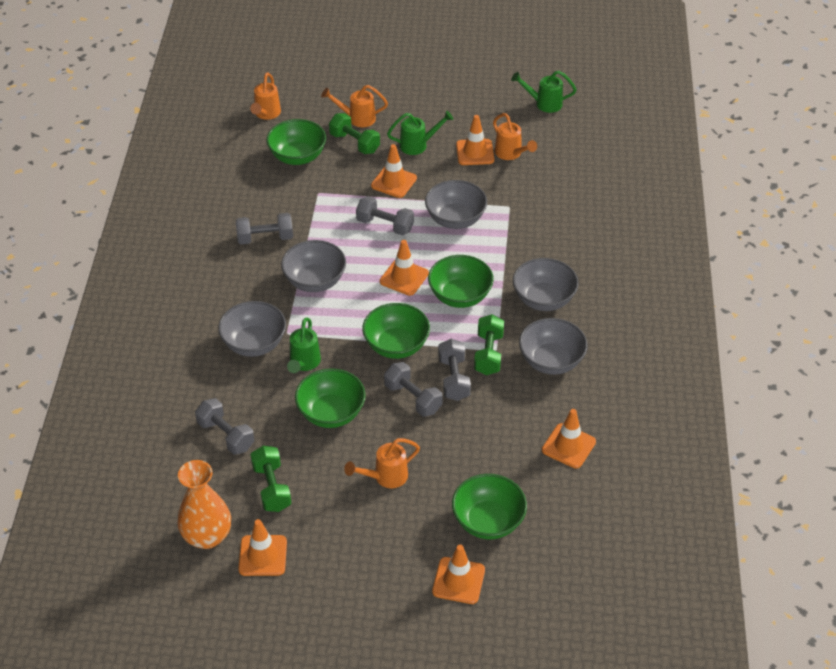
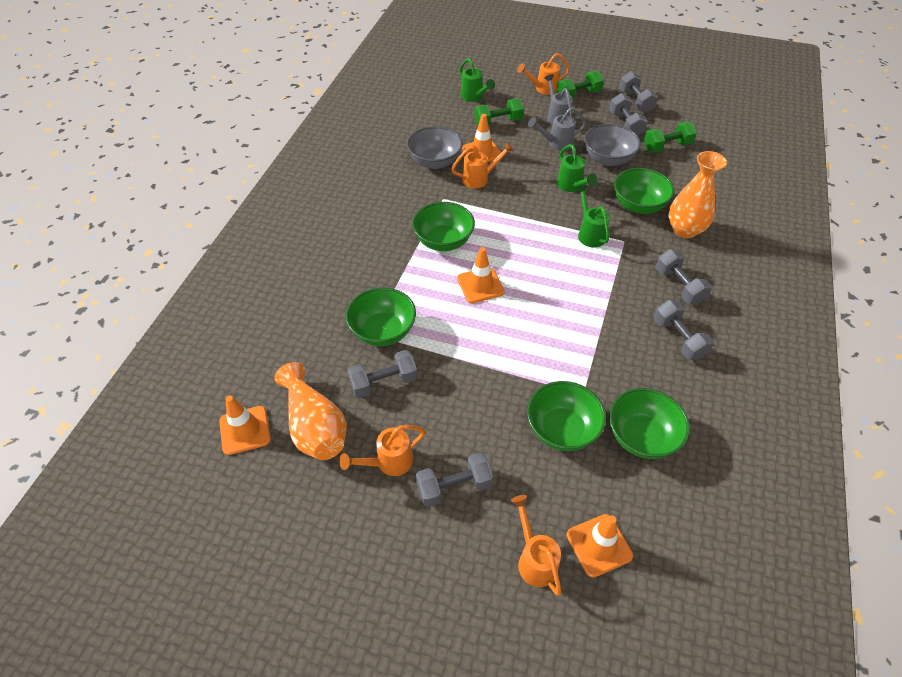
grey bowl: [218,301,286,357] [281,240,346,292] [425,180,487,229] [513,258,579,311] [519,318,588,375] = 5 -> [407,126,463,169] [584,124,641,166] = 2
grey dumbbell: [195,398,254,455] [236,213,293,244] [356,196,414,235] [384,362,443,417] [438,339,471,401] = 5 -> [347,350,417,398] [416,453,493,507] [609,93,648,136] [619,71,658,113] [654,300,714,360] [656,249,712,305] = 6
grey watering can: none = 0 -> [528,107,586,151] [544,74,573,125] = 2
orange traffic cone: [238,519,287,576] [371,144,417,198] [380,240,429,296] [432,545,485,604] [456,115,494,165] [542,409,596,469] = 6 -> [219,396,271,455] [457,247,505,303] [462,114,501,162] [567,514,633,578] = 4
orange vase: [177,460,231,549] = 1 -> [274,362,347,460] [668,151,727,238] = 2

